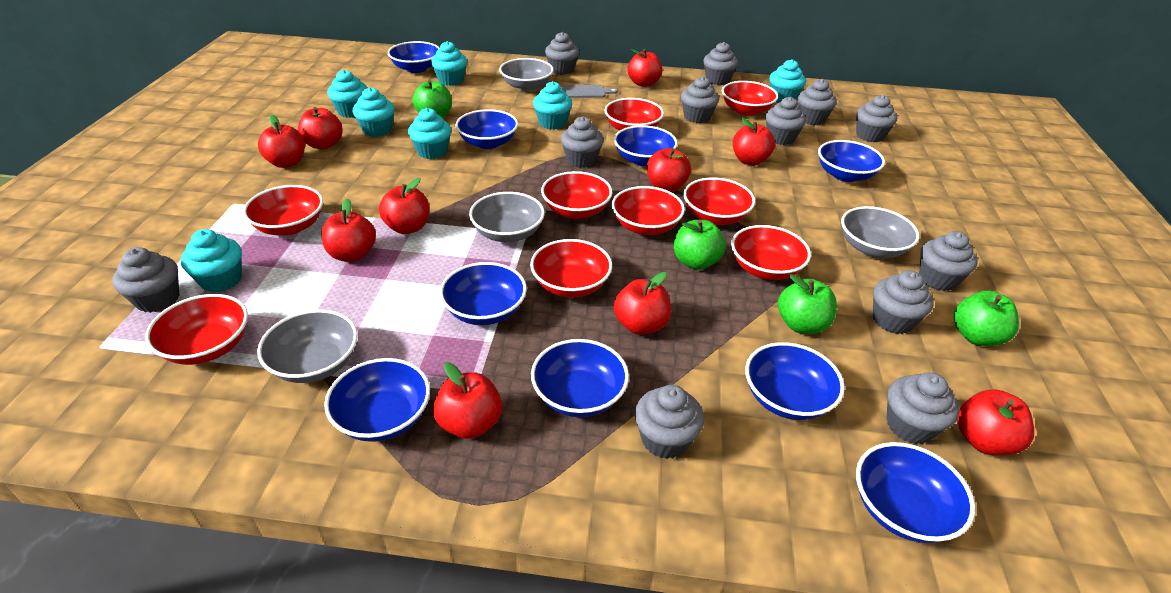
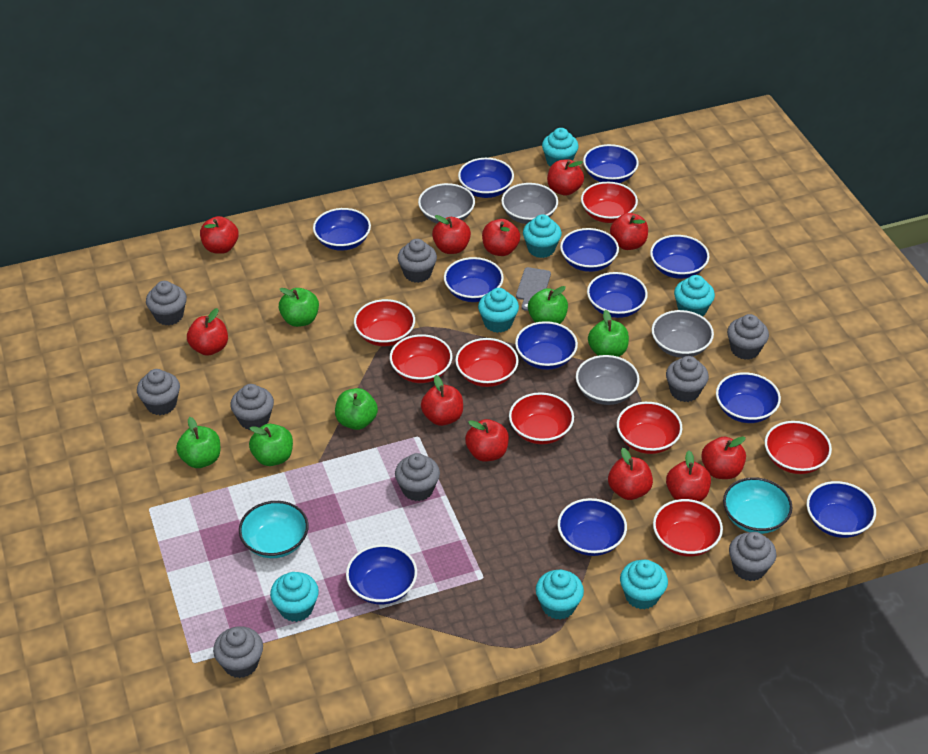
blue bowl: [324,358,430,442] [388,41,440,73] [440,262,527,325] [455,109,518,149] [531,339,629,417] [614,125,678,166] [745,342,845,420] [818,140,885,182] [856,442,975,543] = 9 -> [313,208,371,251] [346,544,417,604] [444,257,504,302] [458,158,514,198] [515,321,578,370] [558,498,627,556] [560,228,619,272] [583,144,639,183] [587,272,648,318] [650,235,709,279] [716,372,781,423] [807,481,876,538] = 12
green apple: [412,80,452,118] [674,220,726,270] [778,274,837,334] [954,291,1019,346] = 4 -> [176,417,220,468] [249,424,293,466] [279,288,319,327] [335,388,378,430] [528,286,568,324] [588,310,629,357] = 6
grey cupcake: [112,247,180,313] [545,32,579,75] [561,117,604,168] [635,385,704,459] [681,76,719,123] [704,42,738,85] [765,97,806,145] [798,79,837,125] [856,95,897,142] [873,270,934,334] [886,372,959,444] [919,231,977,291] = 12 -> [137,369,180,415] [146,281,187,325] [213,627,263,678] [230,384,274,430] [395,453,440,501] [398,239,437,283] [666,356,709,402] [727,314,769,360] [729,532,777,581] = 9
red apple: [258,115,305,168] [298,107,343,150] [321,198,376,262] [379,178,429,234] [433,362,502,439] [614,272,671,335] [627,49,663,87] [646,148,691,192] [733,117,775,165] [957,389,1034,455] = 10 -> [187,308,228,356] [200,216,239,254] [421,375,463,426] [432,215,471,254] [465,419,509,462] [482,219,520,256] [547,159,584,196] [608,448,653,500] [610,213,648,250] [666,451,711,502] [701,436,746,479] = 11
red bowl: [145,294,248,365] [243,185,323,235] [530,239,612,298] [541,171,612,219] [605,98,664,131] [612,186,685,235] [684,178,755,225] [722,81,778,116] [731,225,811,280] = 9 -> [354,299,415,346] [390,334,452,383] [455,338,519,387] [509,392,574,444] [581,182,638,223] [617,402,682,454] [653,499,723,557] [765,421,832,474] = 8
turquoise bowl: none = 0 -> [239,501,309,558] [723,477,792,534] = 2

